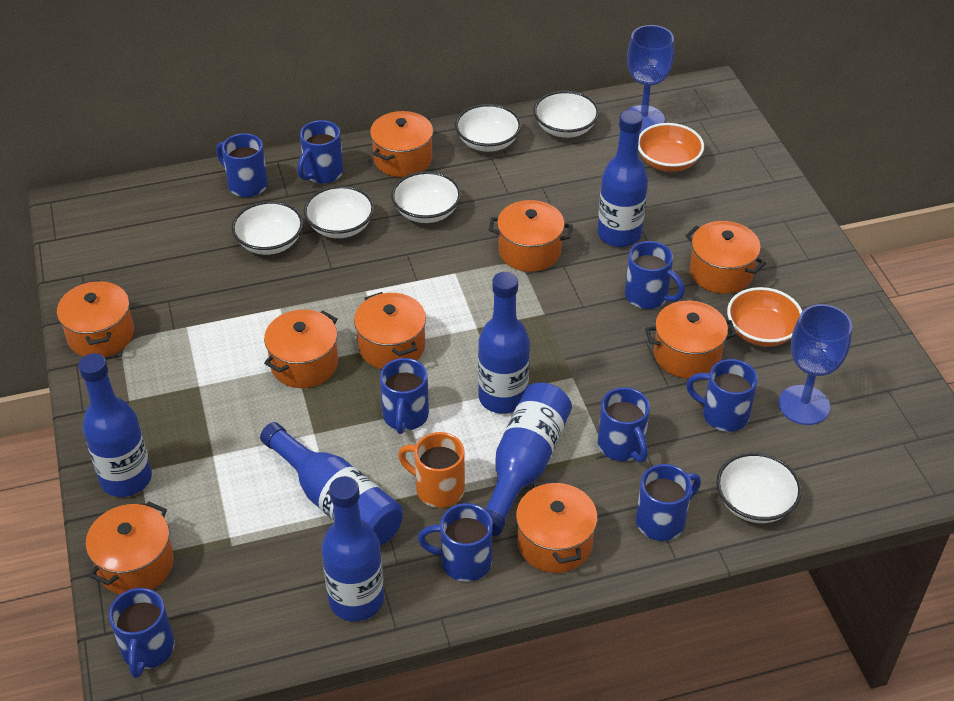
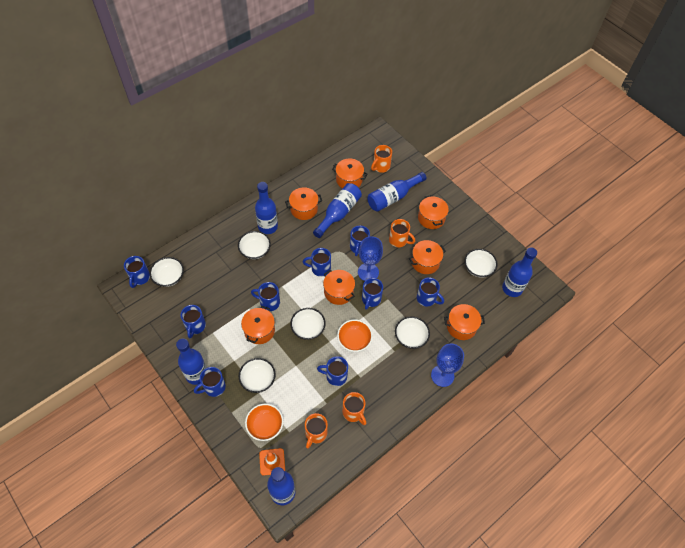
orange mug: [398,432,465,508] = 1 -> [305,413,328,448] [342,392,367,425] [371,145,392,173] [389,219,415,247] = 4
orange pot: [57,280,134,357] [86,501,174,595] [264,309,338,388] [354,292,426,369] [370,111,433,177] [489,200,573,272] [516,479,598,573] [645,301,737,379] [685,221,766,294] = 9 -> [241,306,275,344] [285,187,322,220] [323,269,355,305] [332,158,368,188] [409,240,446,274] [418,195,449,229] [444,304,485,340] = 7
orange traffic cone: none = 0 -> [259,448,285,475] = 1

